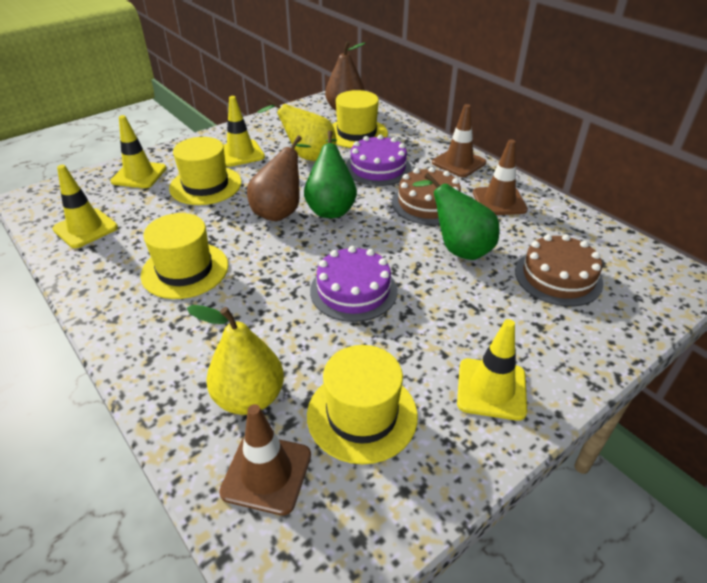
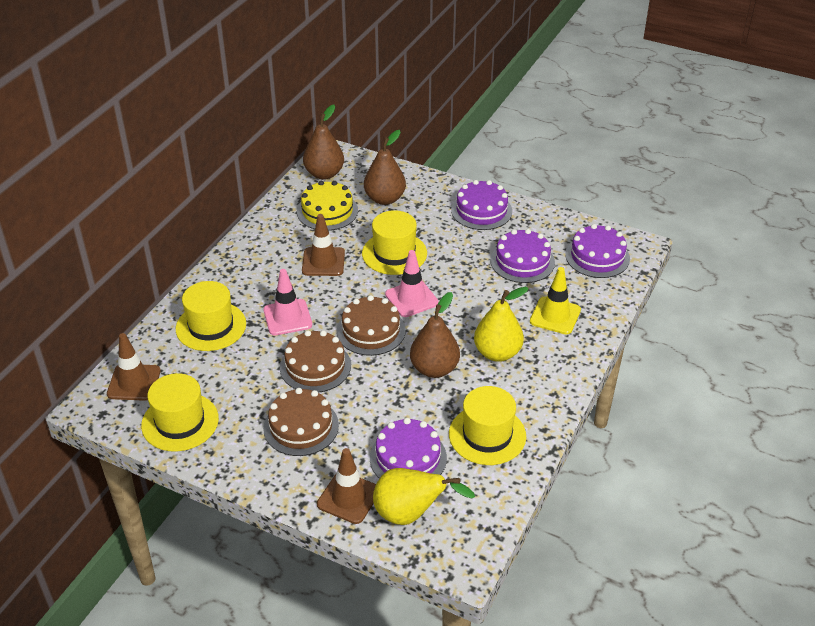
brown cake: [392,167,461,225] [515,234,603,306] = 2 -> [263,388,339,456] [280,330,351,393] [337,295,406,356] = 3
brown pear: [247,135,312,221] [325,41,365,111] = 2 -> [303,105,344,180] [364,130,406,205] [410,292,460,378] = 3
green pear: [304,131,357,218] [413,173,500,260] = 2 -> none = 0
pink traffic cone: none = 0 -> [263,269,312,335] [385,250,439,317] = 2
purple cake: [310,246,397,322] [346,135,411,186] = 2 -> [370,418,447,478] [451,180,512,230] [490,229,555,283] [565,224,630,278] = 4
yellow cake: none = 0 -> [297,181,358,231] = 1
yellow traffic cone: [52,165,118,248] [110,115,167,188] [223,96,265,167] [457,319,527,421] = 4 -> [530,267,581,335] = 1

